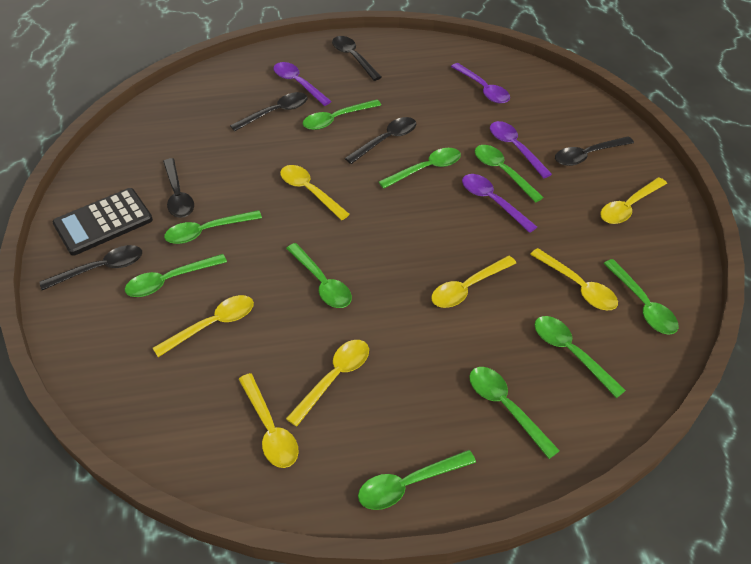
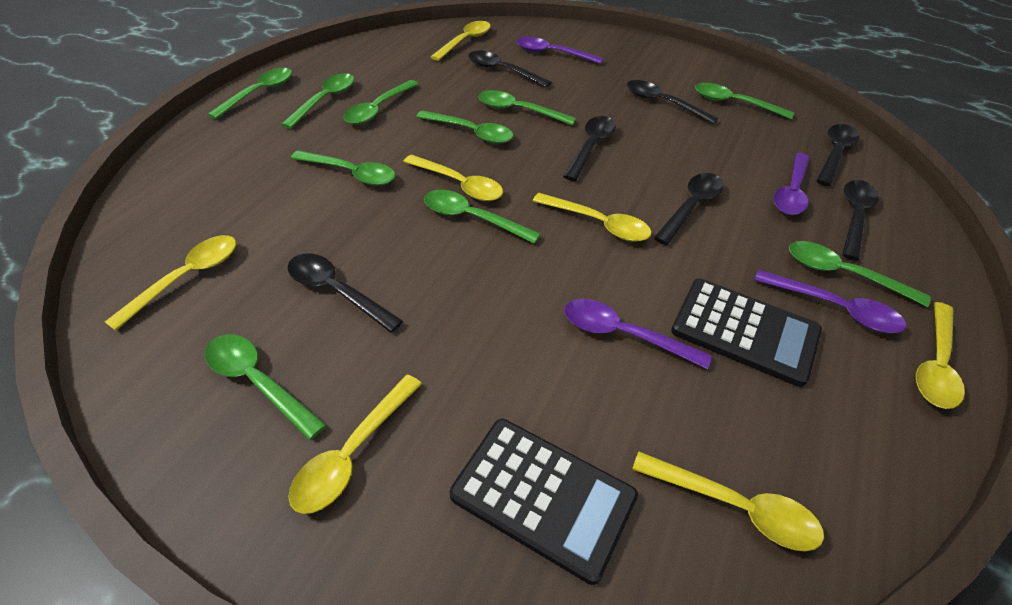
black calculator: [53,188,153,256] = 1 -> [450,419,638,585] [671,279,822,387] = 2
black spoon: [39,245,142,290] [163,158,194,218] [230,92,308,131] [332,36,382,81] [345,117,416,164] [555,136,634,166] = 6 -> [287,253,403,333] [468,51,551,87] [563,116,616,181] [627,80,718,124] [654,173,724,245] [817,124,859,186] [842,180,879,261] = 7

